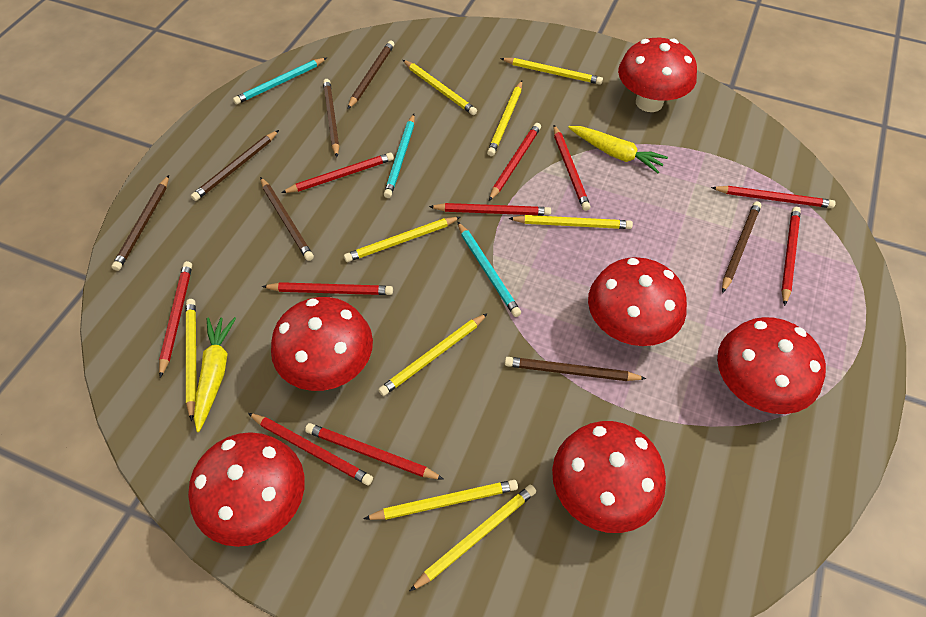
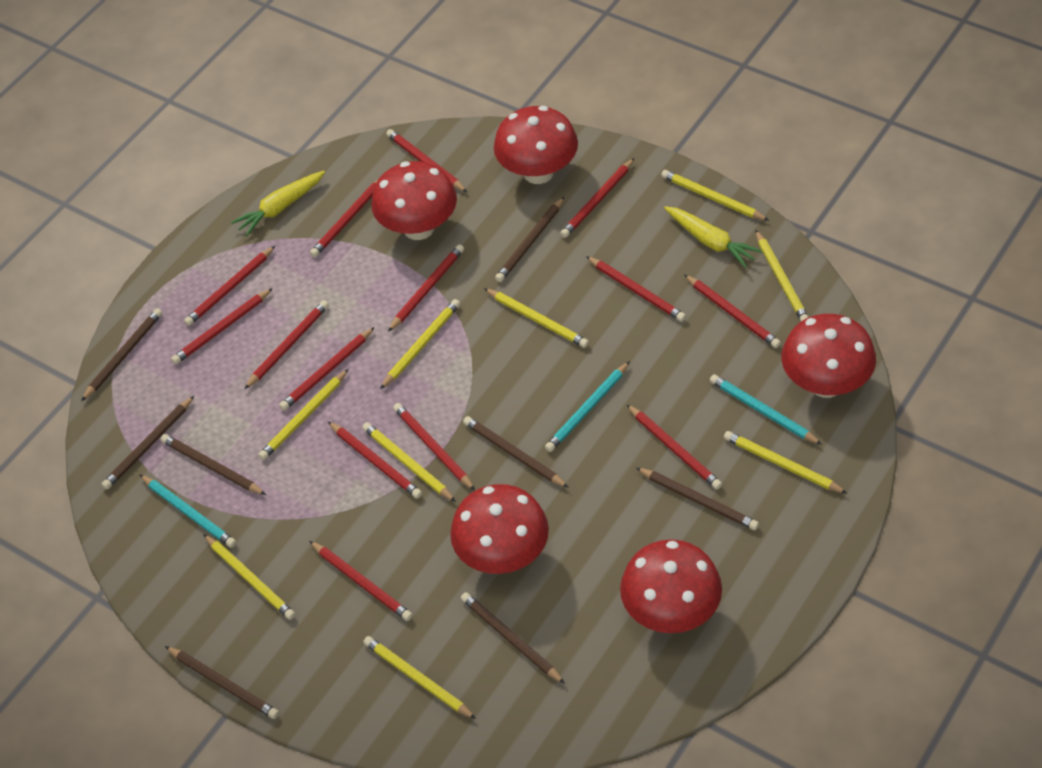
brown pencil: [112,175,169,271] [191,130,279,201] [260,177,314,261] [323,79,339,157] [348,41,394,109] [505,357,647,381] [722,201,761,293] = 7 -> [81,308,162,401] [102,396,194,490] [161,434,266,495] [165,646,279,719] [461,592,565,684] [463,416,569,488] [495,197,564,282] [636,467,759,530] = 8
red mushroom: [188,432,305,547] [271,297,373,391] [552,421,666,533] [588,257,687,346] [618,38,697,112] [717,317,826,414] = 6 -> [371,161,457,240] [450,484,549,574] [494,106,578,184] [620,539,722,633] [781,314,876,398] = 5
red pencil: [159,261,192,378] [248,413,373,486] [262,282,393,295] [281,153,394,193] [305,423,444,480] [429,203,551,216] [489,123,541,201] [553,125,590,211] [711,186,836,208] [781,207,801,306] = 10 -> [171,288,273,364] [184,246,275,326] [245,300,329,389] [279,327,375,411] [309,541,413,621] [310,180,378,257] [328,421,422,499] [386,129,467,192] [388,244,464,332] [393,403,475,490] [560,158,634,238] [586,256,686,322] [626,404,722,490] [684,274,781,348] = 14

